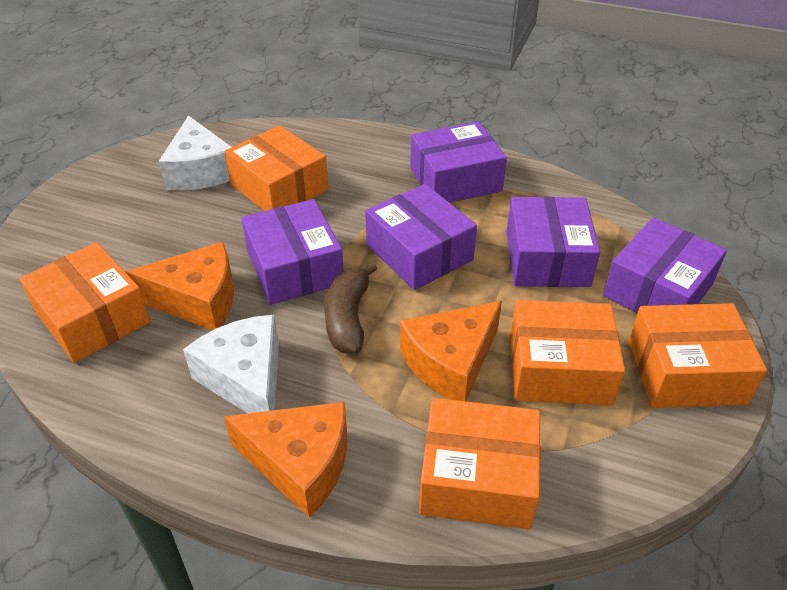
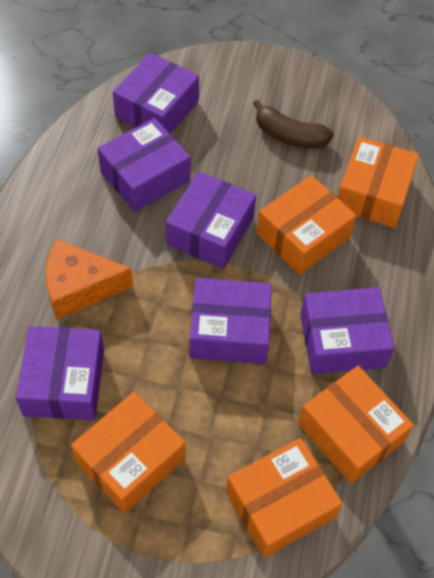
orange cheese: [126,242,234,330] [224,402,347,518] [400,301,502,401] = 3 -> [46,239,133,319] = 1
purple box: [241,199,344,305] [365,184,477,290] [410,121,507,203] [506,197,600,287] [603,217,727,313] = 5 -> [16,326,104,420] [98,118,191,212] [113,52,199,134] [165,171,256,269] [190,278,272,364] [300,287,394,374] = 6
white cheese: [159,115,231,190] [183,315,279,413] = 2 -> none = 0

